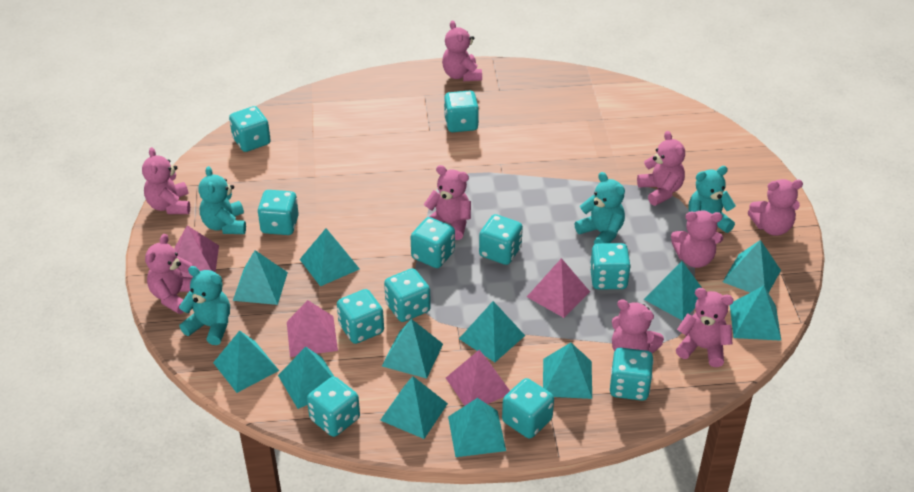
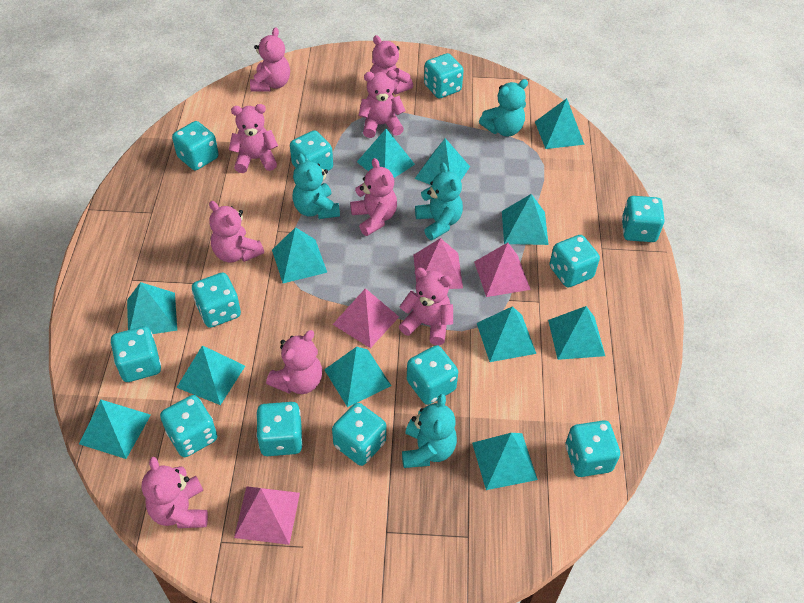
turquoise dice: [229,106,271,152] [257,190,299,235] [307,376,360,437] [337,289,384,344] [384,268,431,322] [411,217,455,268] [444,91,479,132] [479,214,523,265] [502,378,554,438] [590,243,631,289] [610,348,654,401] = 11 -> [111,326,161,382] [160,395,217,457] [172,121,219,170] [192,272,241,328] [256,402,303,456] [290,130,333,171] [332,403,386,466] [407,345,458,405] [424,53,464,98] [550,235,600,287] [566,420,620,477] [622,196,665,242] = 12

